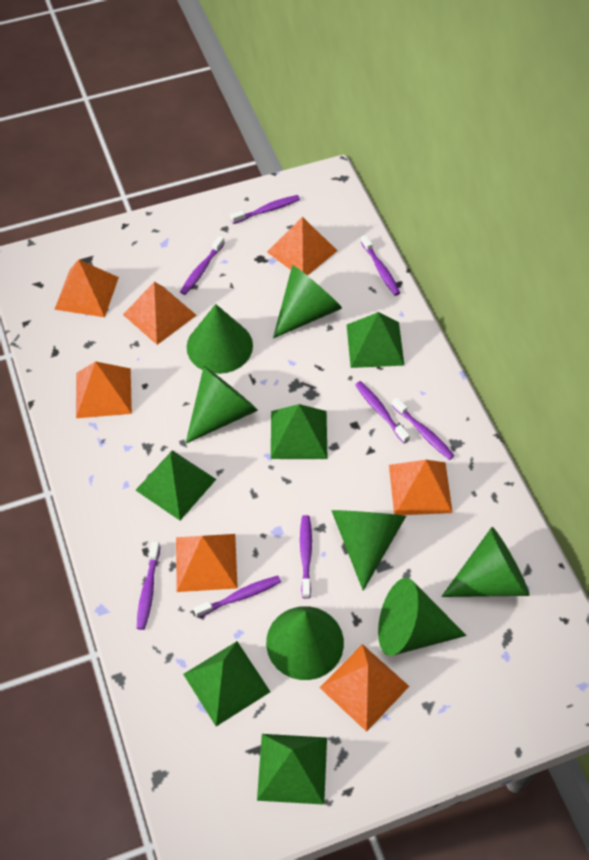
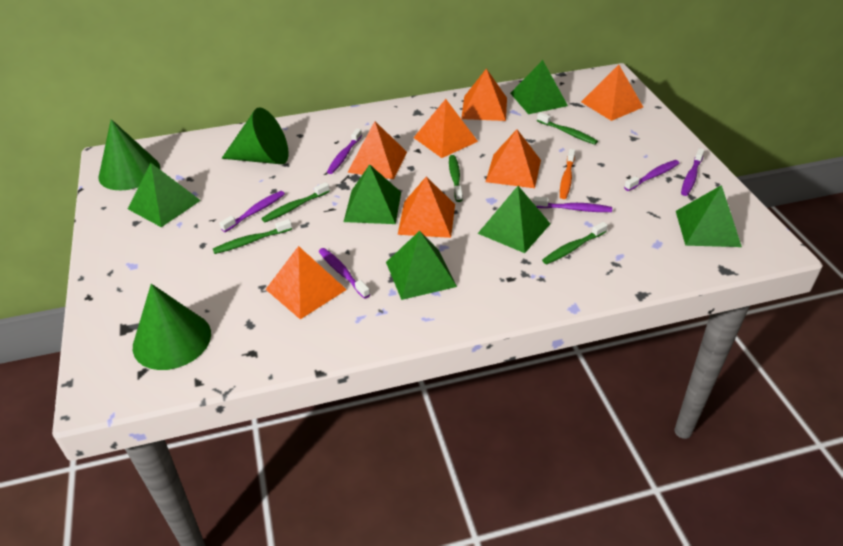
green cone: [186,366,258,443] [187,304,253,374] [266,606,344,680] [273,265,342,338] [331,510,406,591] [378,578,466,656] [441,527,530,597] = 7 -> [98,119,160,190] [133,284,211,370] [221,107,289,164] = 3
green pyramid: [136,450,216,520] [183,641,271,726] [257,734,327,805] [271,404,328,459] [347,312,405,368] = 5 -> [128,163,201,227] [344,164,401,224] [386,231,457,300] [478,186,551,253] [510,60,568,114] [676,185,742,247] = 6
green toothbrush: none = 0 -> [213,219,292,254] [261,182,330,222] [449,155,463,202] [537,112,598,145] [542,222,608,264] = 5
orange toothbrush: none = 0 -> [560,149,575,199] = 1
purple toothbrush: [137,541,160,630] [180,236,225,295] [194,576,281,618] [231,195,300,224] [300,515,312,599] [355,381,410,443] [361,235,400,296] [392,397,455,460] = 8 -> [219,191,285,232] [319,248,370,299] [327,128,362,174] [533,197,612,212] [624,160,680,191] [681,148,705,196] = 6

